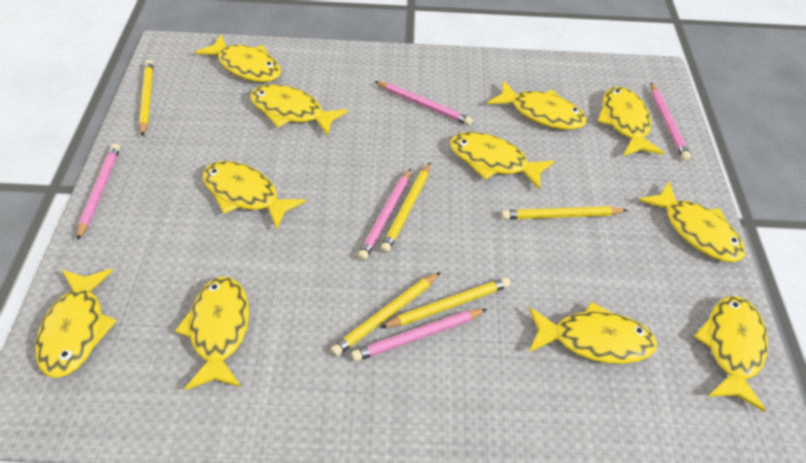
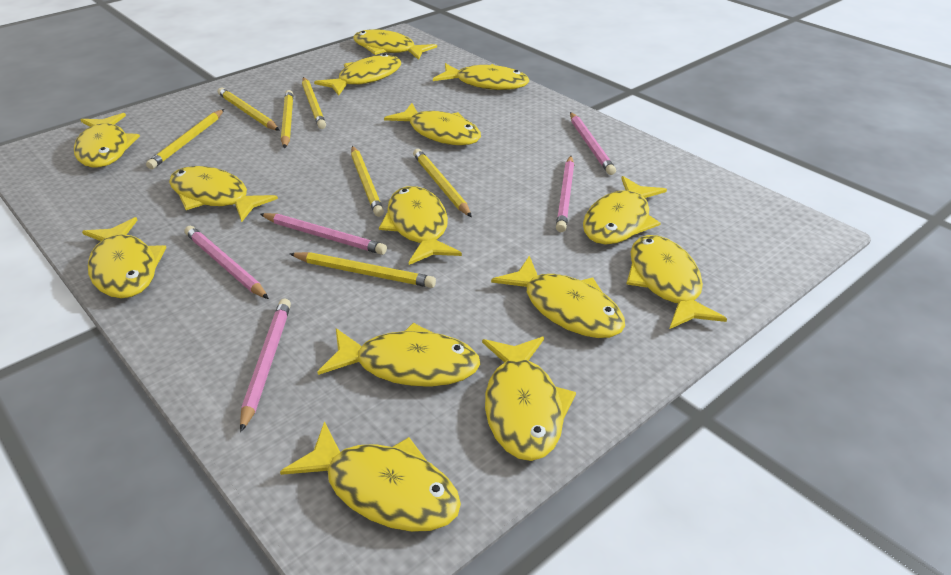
yellow fish: [35,269,117,378] [175,277,249,390] [195,35,281,82] [203,161,306,229] [250,84,348,136] [450,132,554,190] [487,81,587,130] [529,302,657,364] [597,86,664,156] [638,181,745,262] [694,296,768,412] = 11 -> [74,113,140,168] [82,217,166,298] [169,166,278,222] [280,421,461,532] [314,54,401,96] [318,323,480,387] [353,29,437,60] [379,186,462,265] [384,103,481,145] [433,63,529,90] [482,337,576,461] [491,256,625,338] [583,176,667,244] [626,235,727,329] = 14
yellow pencil: [139,60,154,136] [331,272,440,356] [380,277,510,328] [381,163,430,253] [502,206,628,219] = 5 -> [146,109,224,169] [218,88,280,131] [281,90,293,148] [289,252,436,288] [302,77,326,129] [351,146,384,217] [413,149,472,217] = 7

